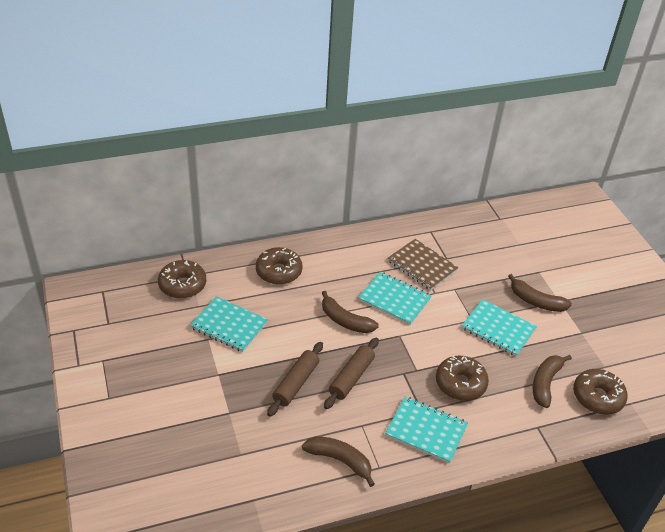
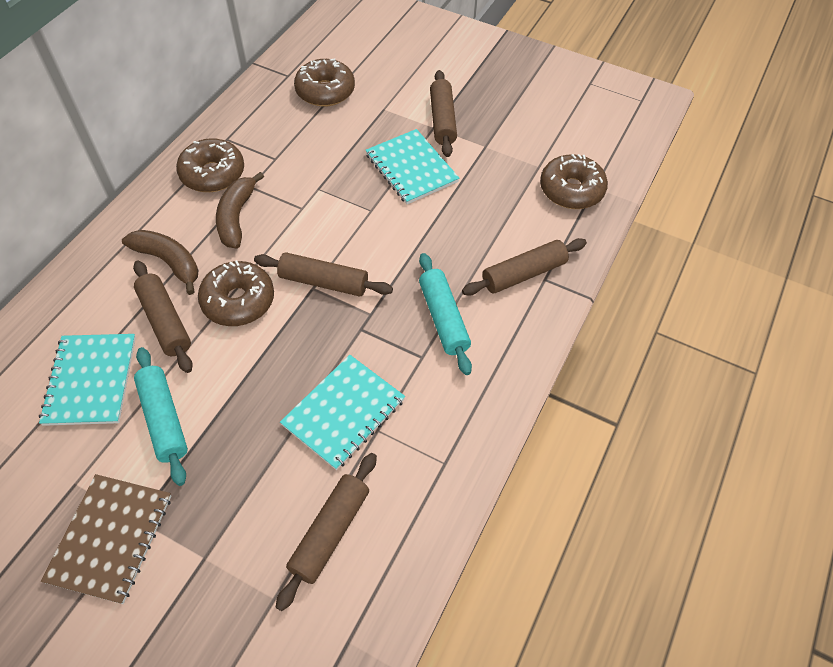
brown banana: [302,436,375,487] [322,291,379,333] [508,274,572,312] [533,355,572,408] = 4 -> [122,230,198,295] [216,172,264,249] = 2
brown rolling pin: [267,342,323,417] [324,337,379,409] = 2 -> [133,260,193,373] [254,252,393,296] [276,453,377,611] [430,70,457,157] [462,238,587,296] = 5
turquoise notebook: [190,296,268,352] [358,272,432,325] [385,396,468,463] [461,299,537,356] = 4 -> [39,334,136,426] [280,355,405,470] [365,129,460,204] = 3
turquoise rolling pin: none = 0 -> [134,347,188,486] [419,253,472,375] = 2

